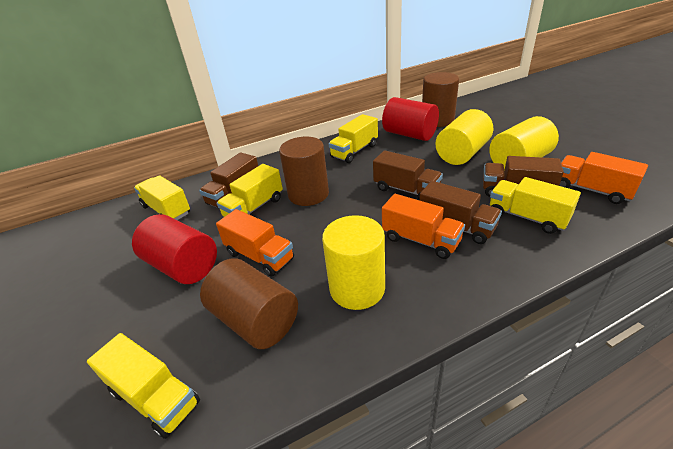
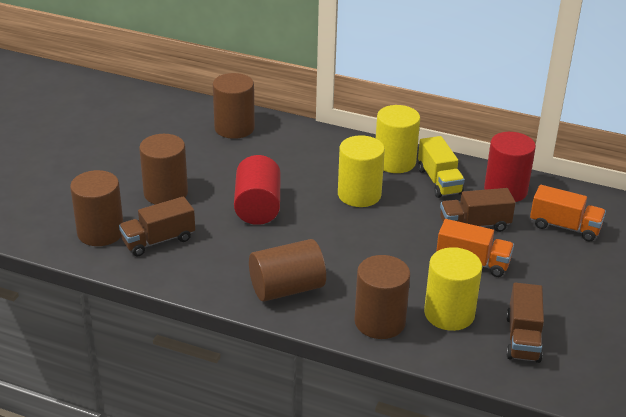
brown cylinder: [200,258,298,349] [279,137,329,206] [422,72,459,127] = 3 -> [70,170,123,246] [139,134,188,205] [213,73,255,139] [249,239,326,301] [354,255,410,339] = 5
brown truck: [199,152,258,208] [373,150,443,200] [419,181,502,244] [483,156,564,197] = 4 -> [119,196,195,256] [440,188,516,232] [506,283,544,363] = 3
orange truck: [216,209,294,277] [382,194,465,259] [559,152,648,204] = 3 -> [436,219,514,277] [530,185,606,242] = 2
yellow truck: [87,333,200,439] [134,175,190,220] [217,164,283,217] [328,114,378,163] [490,177,581,234] = 5 -> [418,136,465,198] = 1

